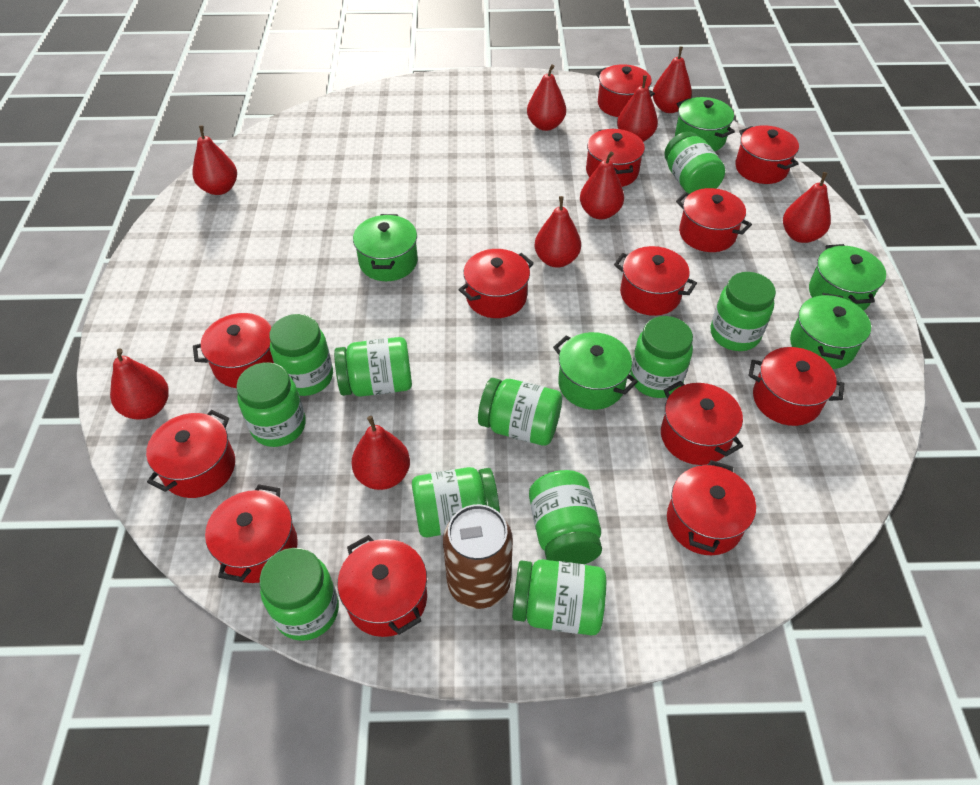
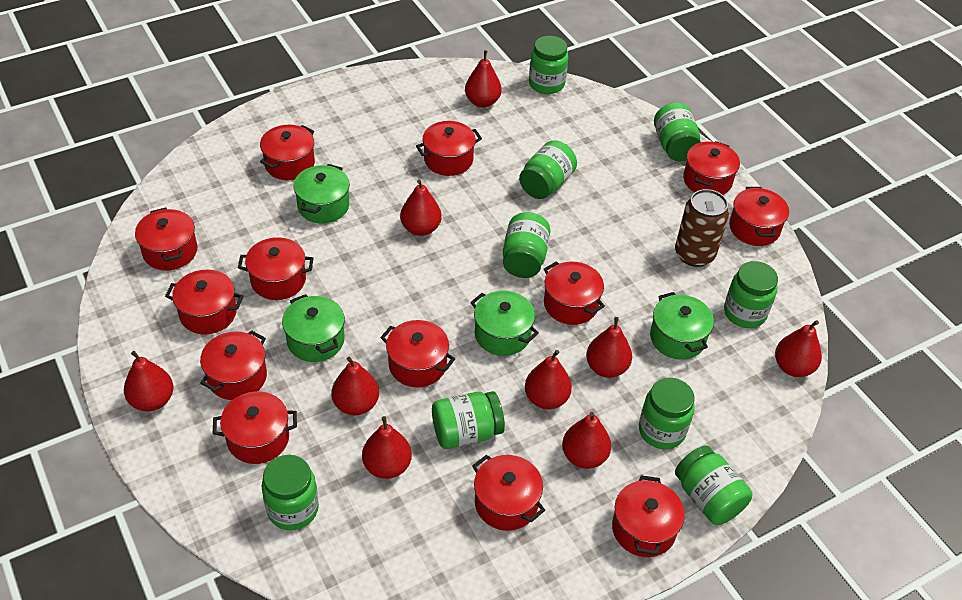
green jar: [236,362,306,447] [260,548,339,641] [269,314,333,396] [334,337,412,397] [412,467,500,537] [478,378,562,446] [512,559,606,635] [529,470,602,564] [630,316,693,398] [664,132,725,194] [710,272,776,351] = 11 -> [262,455,319,530] [432,391,505,449] [503,212,551,278] [519,140,577,199] [529,36,568,94] [639,378,695,449] [654,102,701,161] [675,445,753,525] [724,261,778,328] = 9
green pot: [353,214,418,281] [553,332,638,410] [675,97,735,151] [790,293,871,369] [809,244,886,311] = 5 -> [282,294,345,362] [293,164,350,223] [470,291,539,356] [650,292,714,360] = 4

